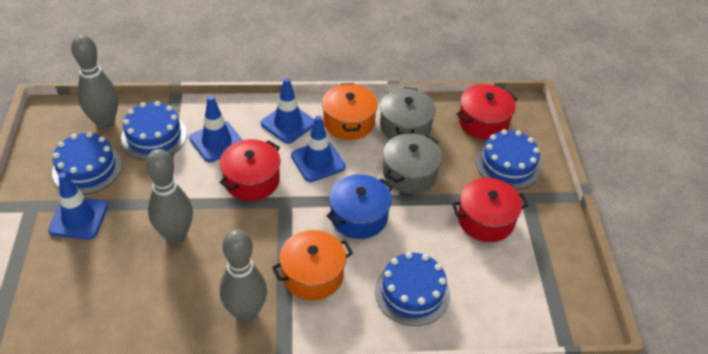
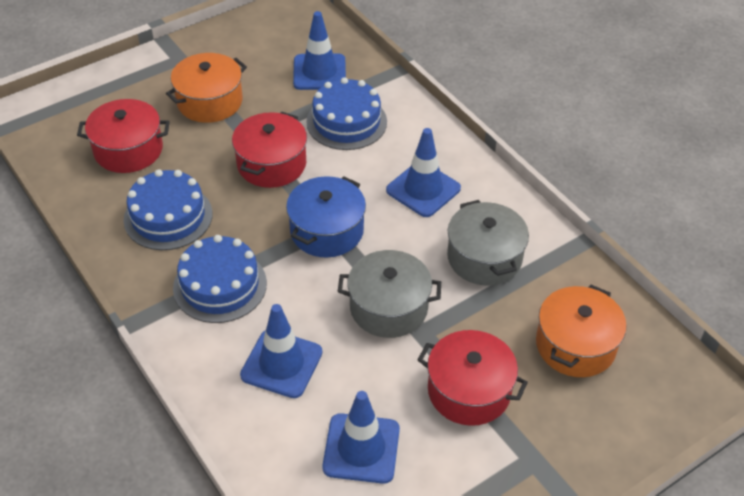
blue cake: [52,132,122,194] [121,101,187,160] [375,252,450,326] [476,129,541,190] = 4 -> [123,169,213,250] [173,235,267,323] [306,77,387,150] = 3
grey bowling pin: [71,34,118,129] [145,149,193,244] [220,229,267,323] = 3 -> none = 0

